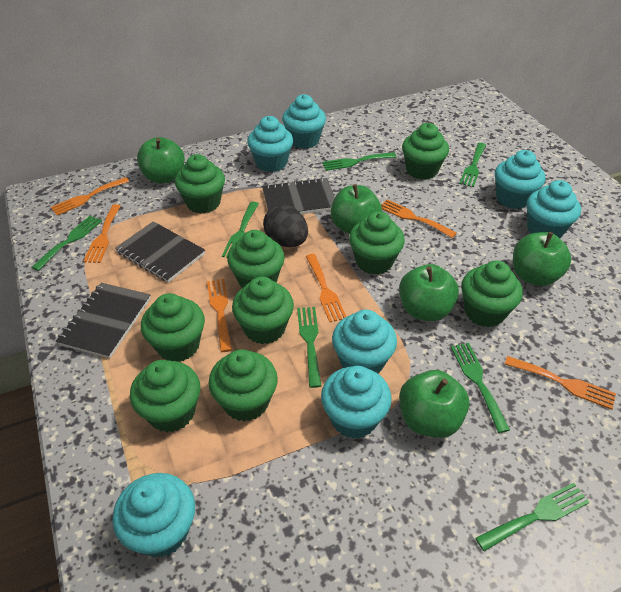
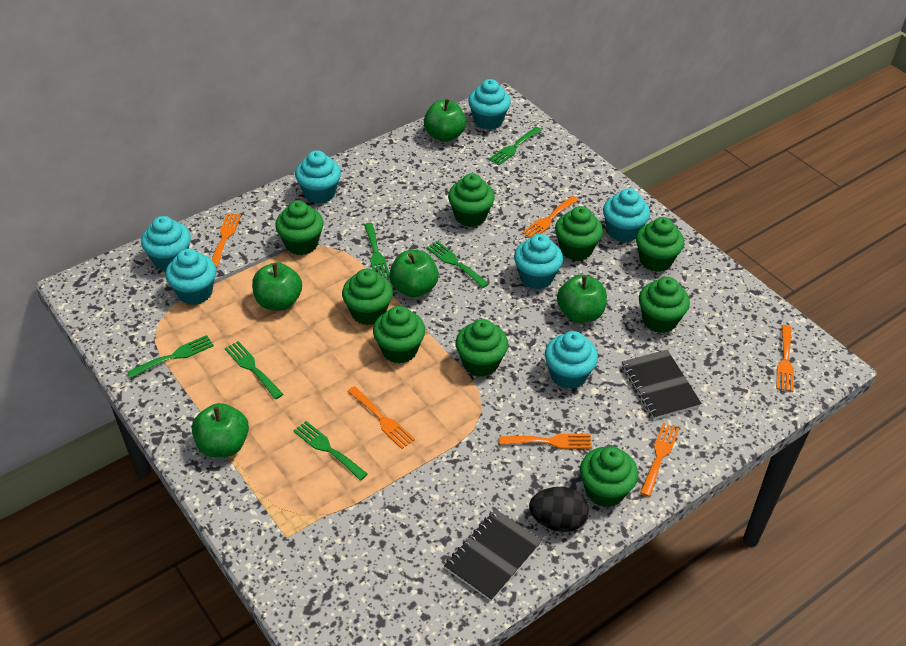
black notebook: [56,283,151,359] [115,221,205,283] [262,177,335,214] = 3 -> [444,509,542,601] [622,350,702,419] = 2
green fork: [31,216,102,271] [222,202,259,258] [297,307,321,388] [322,152,396,171] [451,343,510,433] [459,143,486,187] [476,483,590,551] = 7 -> [127,335,214,378] [225,341,283,399] [293,421,368,481] [364,223,390,278] [426,241,489,288] [489,127,542,165] = 6

